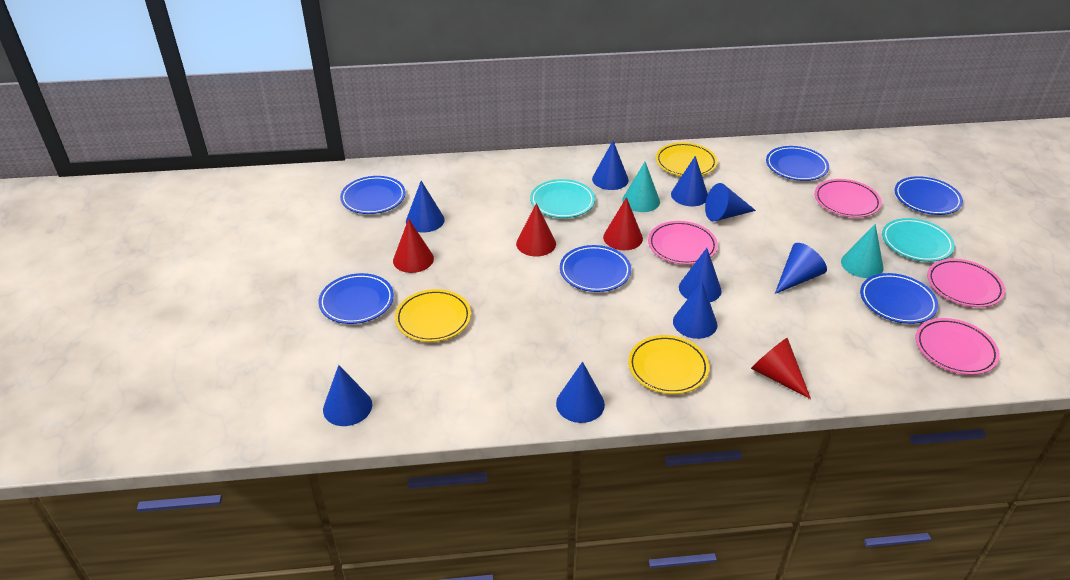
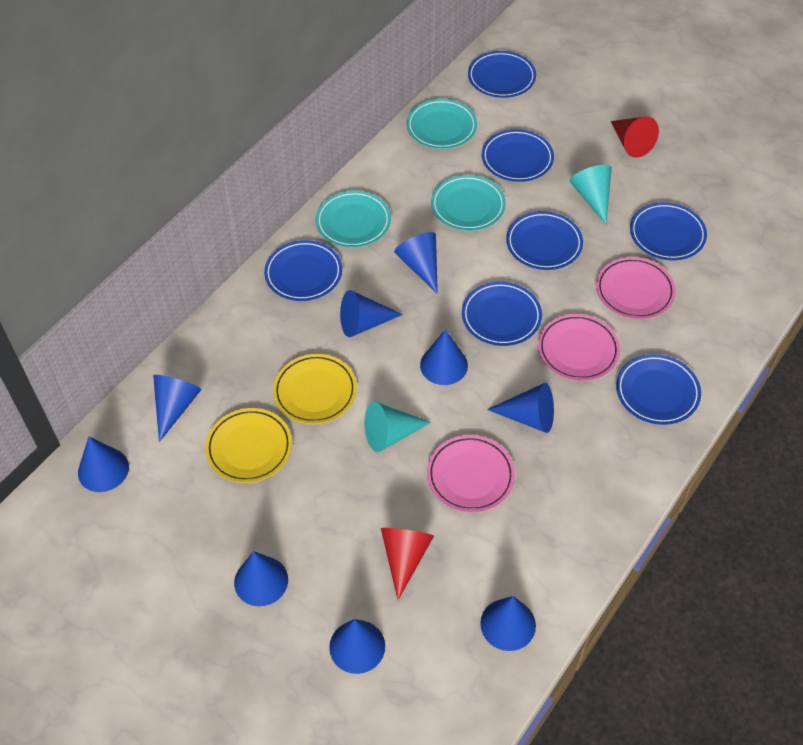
blue plate: [319,273,394,324] [340,176,406,214] [560,245,631,292] [766,146,829,181] [860,273,938,324] [894,176,963,215] = 6 -> [264,240,342,301] [462,282,542,346] [468,51,536,98] [482,129,554,182] [506,211,583,270] [616,354,701,425] [630,202,707,261] = 7
pink plate: [648,221,718,265] [814,179,882,218] [916,318,1000,375] [927,259,1005,307] = 4 -> [427,435,515,513] [538,314,620,381] [596,257,676,319] = 3
red cone: [393,219,434,273] [516,203,556,257] [603,197,643,250] [751,338,811,399] = 4 -> [381,528,434,600] [611,116,659,157] = 2
turquoise plate: [530,179,595,218] [882,218,955,262] = 2 -> [316,191,391,248] [406,99,477,149] [431,175,506,231] = 3
yellow plate: [395,289,471,342] [628,335,709,394] [656,142,717,176] = 3 -> [205,408,292,483] [273,354,357,424] = 2

